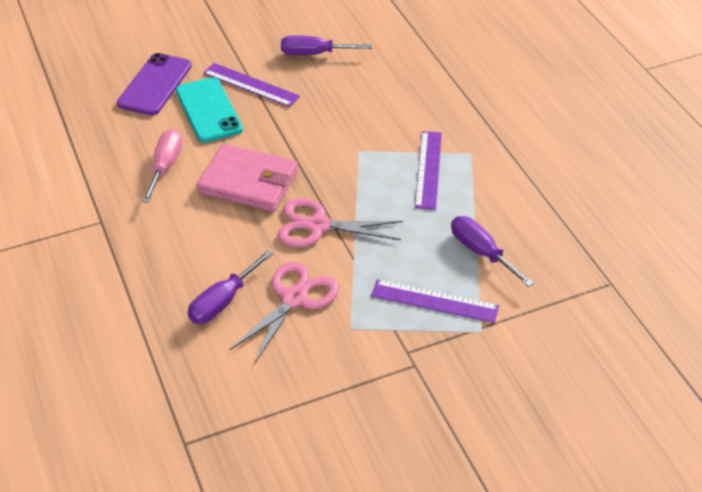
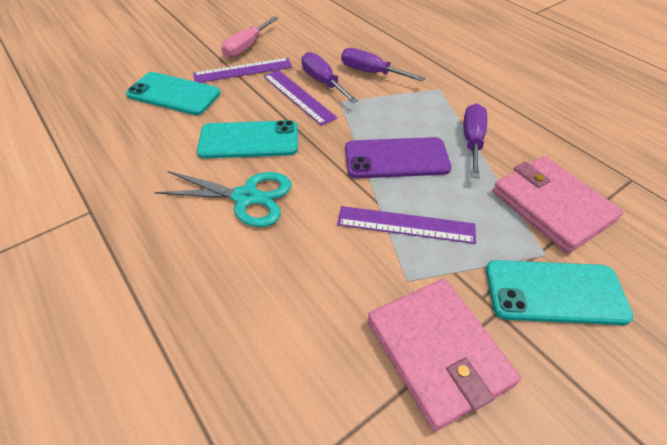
pink scissors: [229,262,339,364] [278,198,403,247] = 2 -> none = 0
pink wallet: [197,144,298,212] = 1 -> [368,279,521,431] [493,156,624,253] = 2
turquoise phone: [176,77,243,143] = 1 -> [126,72,221,115] [197,120,298,159] [486,260,634,325] = 3
turquoise scissors: none = 0 -> [154,171,292,227] = 1

